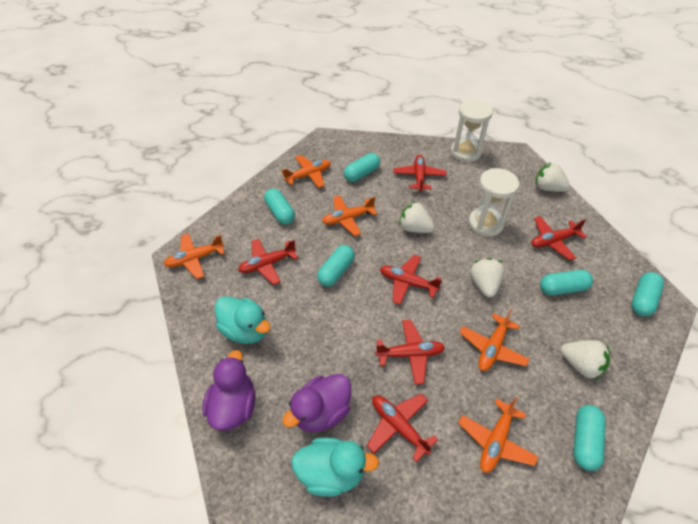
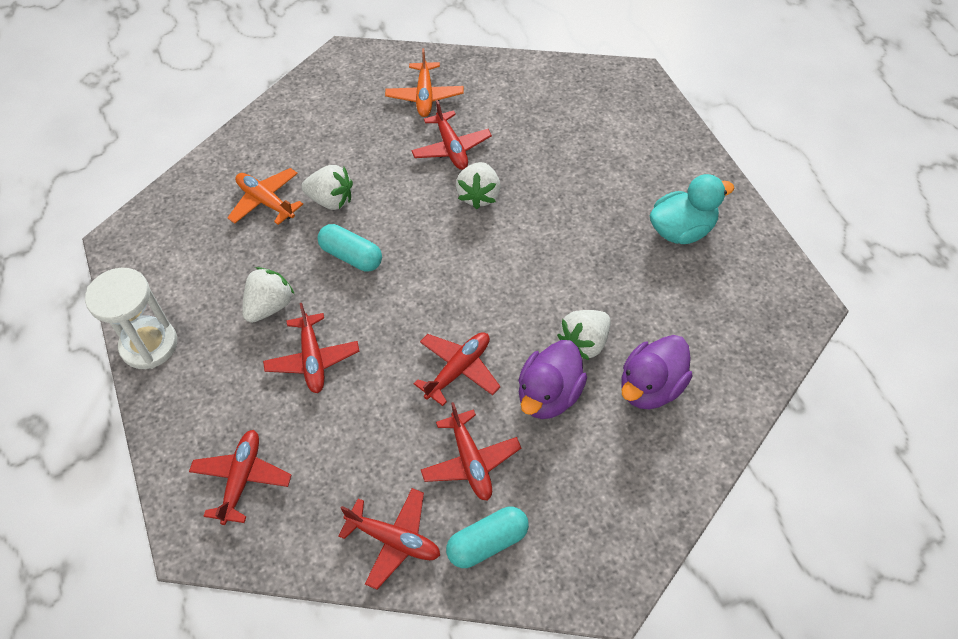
orange plane: [164,233,225,279] [281,155,331,188] [322,195,377,236] [458,397,538,473] [459,309,529,371] = 5 -> [227,168,303,225] [385,48,464,117] = 2
turquoise capsule: [264,189,295,224] [317,245,355,286] [344,153,380,182] [540,270,593,295] [573,405,606,471] [631,272,664,316] = 6 -> [318,224,382,272] [446,507,529,568] = 2
turquoise duck: [215,296,271,344] [291,437,379,497] = 2 -> [650,174,734,244] = 1
white hourglass: [451,99,493,162] [468,168,519,237] = 2 -> [85,268,177,369] = 1

